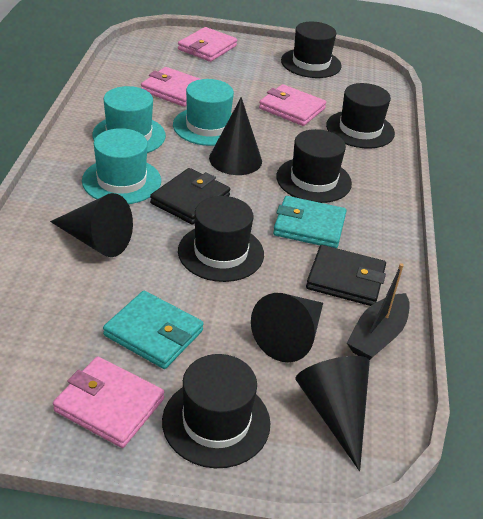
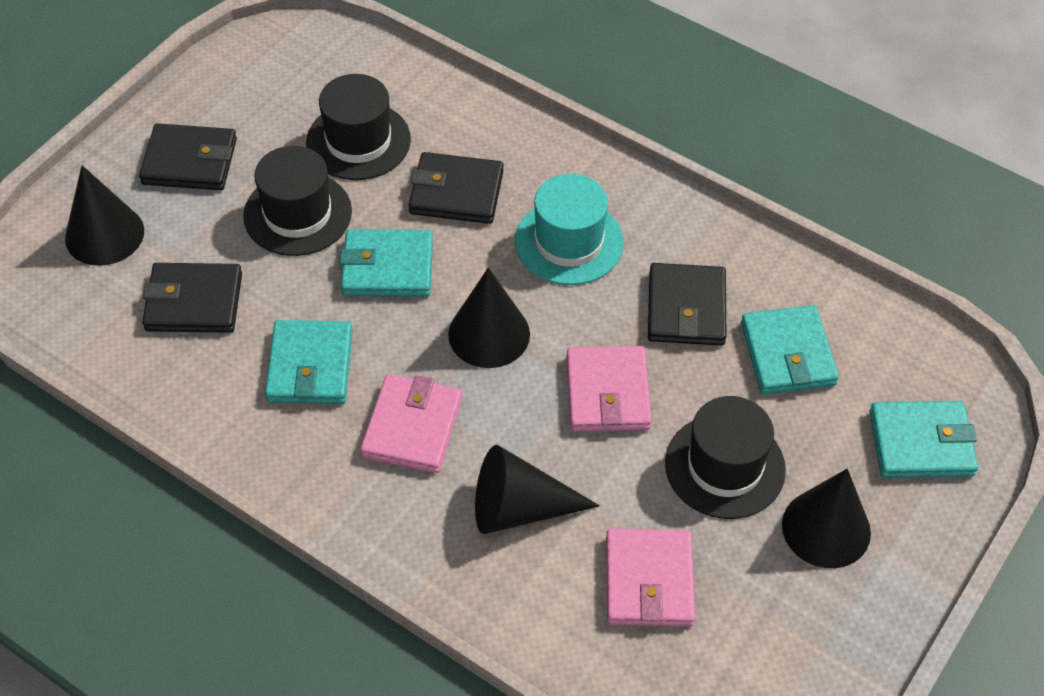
black boat: [347,263,410,360] = 1 -> none = 0
black hat: [162,354,271,468] [178,196,264,282] [276,129,352,203] [281,22,342,78] [326,83,395,148] = 5 -> [243,146,352,256] [306,74,411,180] [665,396,786,519] = 3
black wallet: [150,168,230,225] [306,245,386,306] = 2 -> [139,123,237,190] [142,263,242,333] [409,152,504,224] [648,263,726,346] = 4
pink wallet: [53,356,164,448] [141,67,200,107] [178,27,237,62] [259,84,326,126] = 4 -> [360,374,462,473] [566,346,652,432] [606,528,695,627] = 3
turquoise hat: [82,128,161,204] [92,86,166,153] [173,79,234,146] = 3 -> [514,174,624,285] = 1
turquoise wallet: [103,291,204,369] [273,196,347,248] = 2 -> [265,320,353,404] [340,229,433,297] [741,305,839,395] [869,401,978,478] = 4

